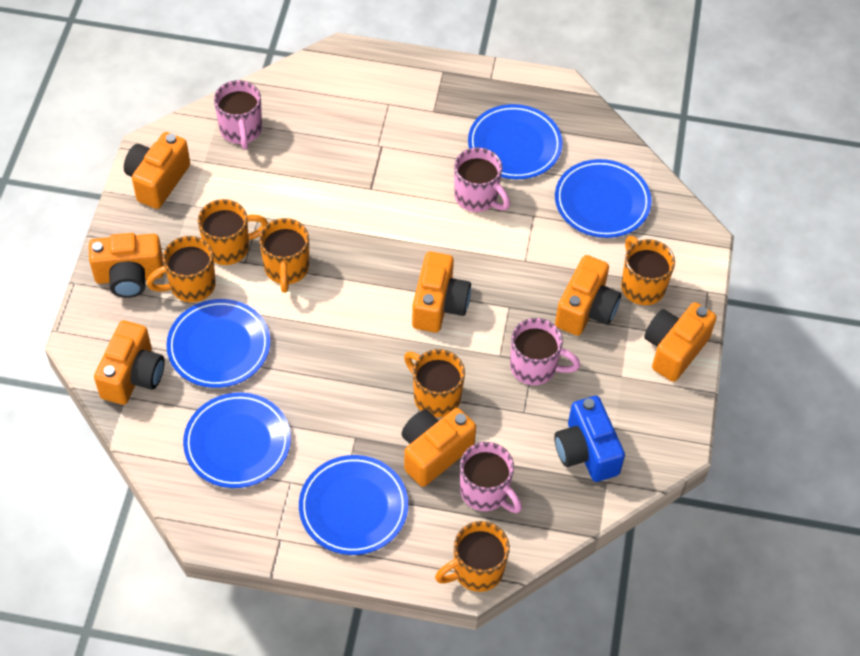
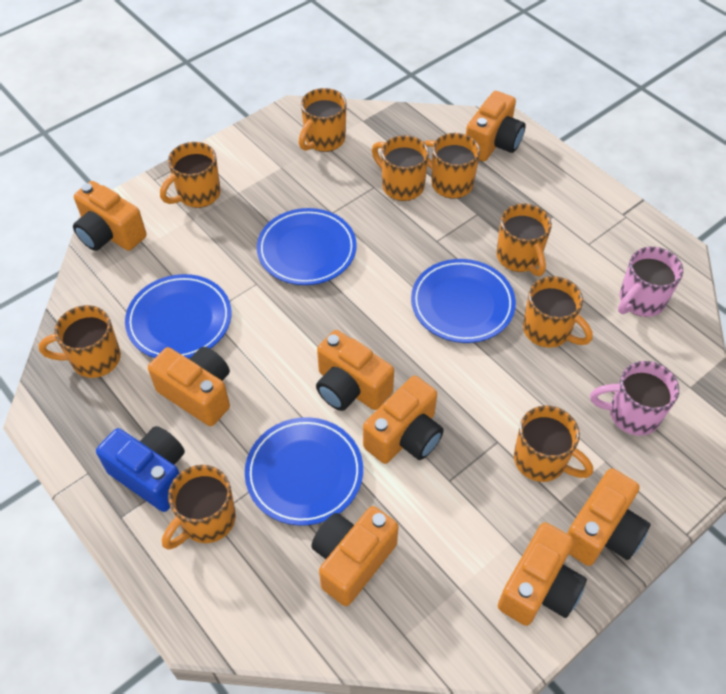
blue plate: [166,299,270,388] [183,393,291,488] [299,455,408,555] [468,104,563,179] [555,159,652,238] = 5 -> [125,274,231,359] [245,417,363,526] [257,208,357,285] [411,259,516,343] = 4
orange camera: [89,233,164,298] [94,320,165,405] [124,132,190,209] [402,408,476,487] [412,252,471,333] [555,255,621,336] [644,302,717,382] = 7 -> [73,181,147,251] [148,347,230,426] [311,506,398,606] [316,330,394,411] [363,376,444,464] [466,91,526,162] [498,522,587,626] [567,468,650,566] = 8
orange mug: [146,236,216,302] [198,199,268,265] [259,218,309,293] [404,349,465,417] [435,521,510,592] [621,236,675,305] = 6 -> [39,305,121,378] [160,142,221,208] [162,465,236,549] [299,88,347,152] [372,135,429,201] [424,133,480,198] [496,204,552,276] [514,405,593,482] [523,276,593,348] = 9
pink mug: [214,80,262,150] [454,147,510,212] [460,442,522,513] [510,318,580,385] = 4 -> [590,361,679,436] [618,247,683,317] = 2

